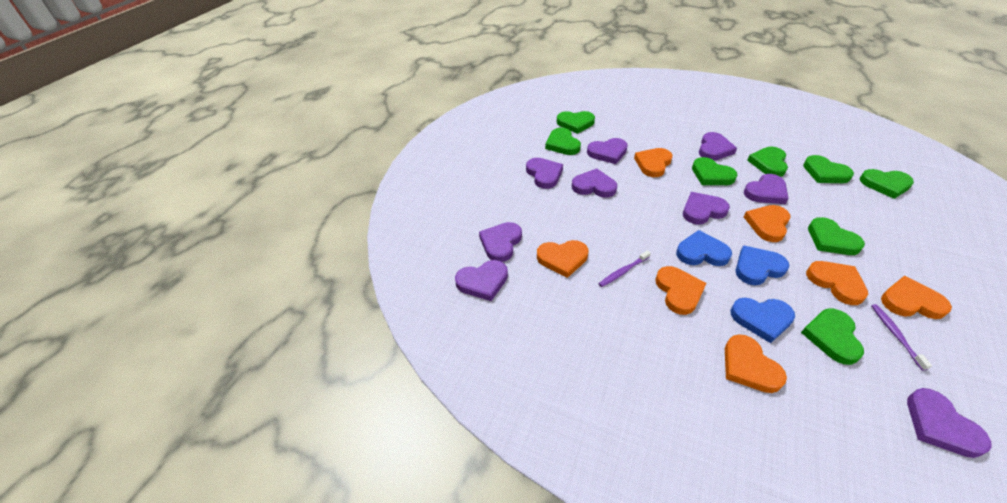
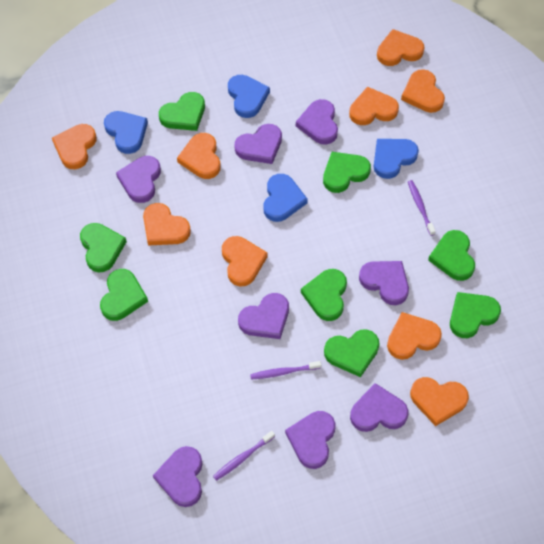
blue heart: [676,230,732,266] [730,298,795,343] [736,245,789,285] = 3 -> [104,111,148,154] [228,75,270,118] [263,174,308,222] [374,139,419,179] = 4
orange heart: [537,240,588,278] [634,148,673,177] [655,266,706,315] [725,334,787,393] [744,205,791,242] [806,261,868,305] [881,276,952,319] = 7 -> [52,124,97,169] [143,203,191,246] [177,133,221,179] [222,236,268,286] [349,87,399,125] [377,29,425,66] [387,312,442,360] [401,69,445,113] [410,377,469,426] = 9
purple heart: [455,260,508,301] [479,222,522,262] [526,158,563,189] [572,168,617,198] [587,138,628,164] [683,192,730,225] [699,132,737,160] [744,174,789,204] [907,388,992,458] = 9 -> [116,156,161,203] [153,446,203,507] [235,124,282,164] [238,293,289,339] [285,411,335,469] [296,99,338,145] [350,383,408,432] [359,261,409,305] = 8
purple toothbrush: [599,250,651,287] [872,304,932,371] = 2 -> [213,431,275,481] [250,361,321,379] [408,180,436,236] = 3

